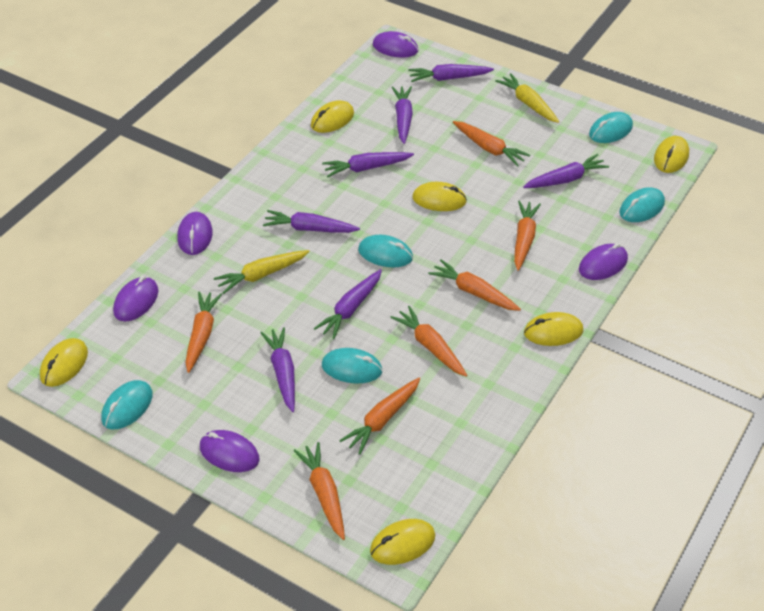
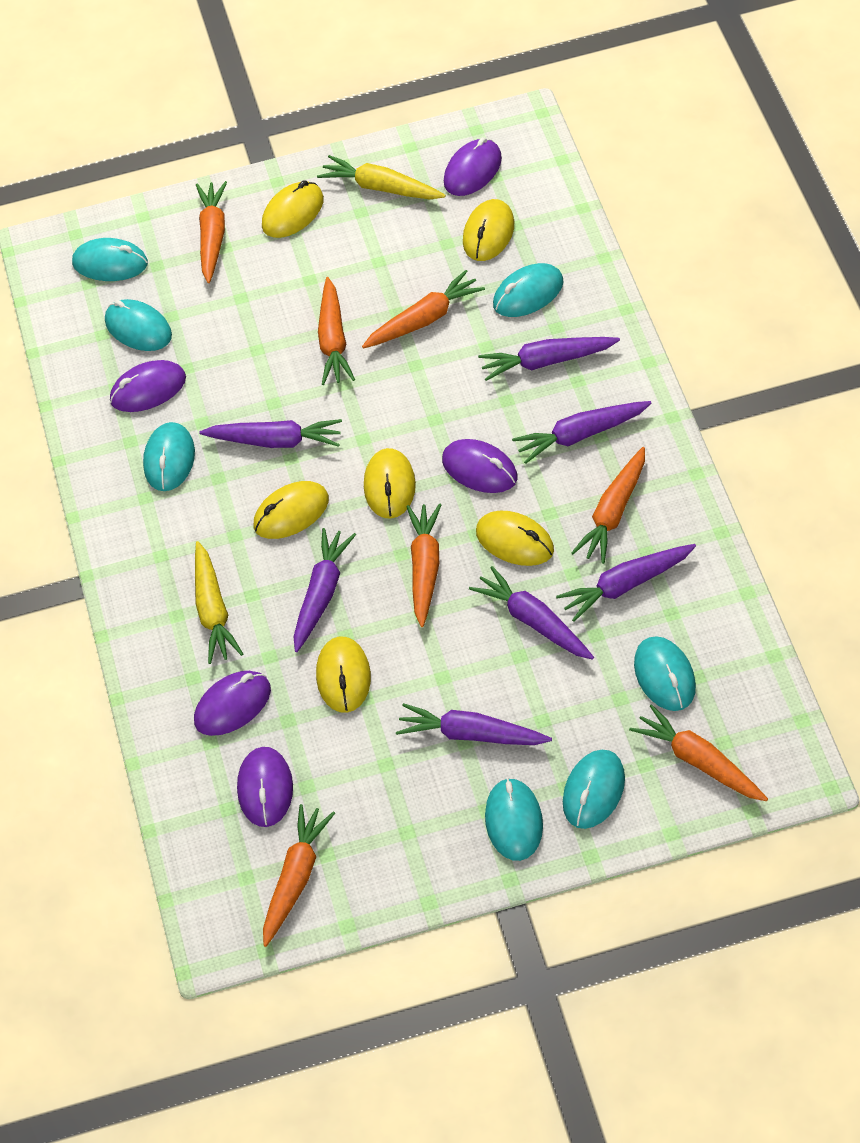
turquoise mouse: [101,380,153,429] [322,348,383,383] [358,235,413,268] [589,112,633,143] [619,187,665,222] = 5 -> [72,238,148,281] [105,299,172,351] [143,422,195,491] [485,778,543,861] [493,263,564,317] [563,750,625,829] [634,636,696,711] = 7

